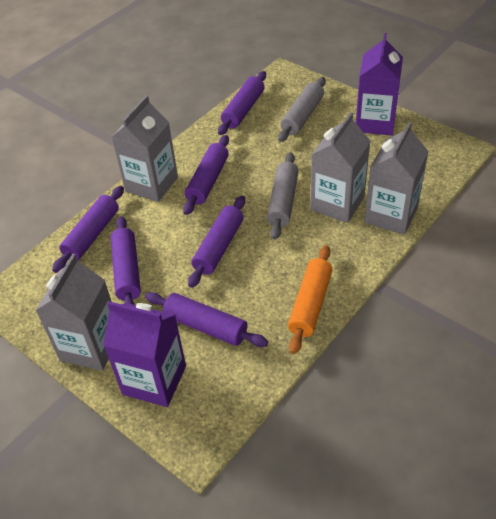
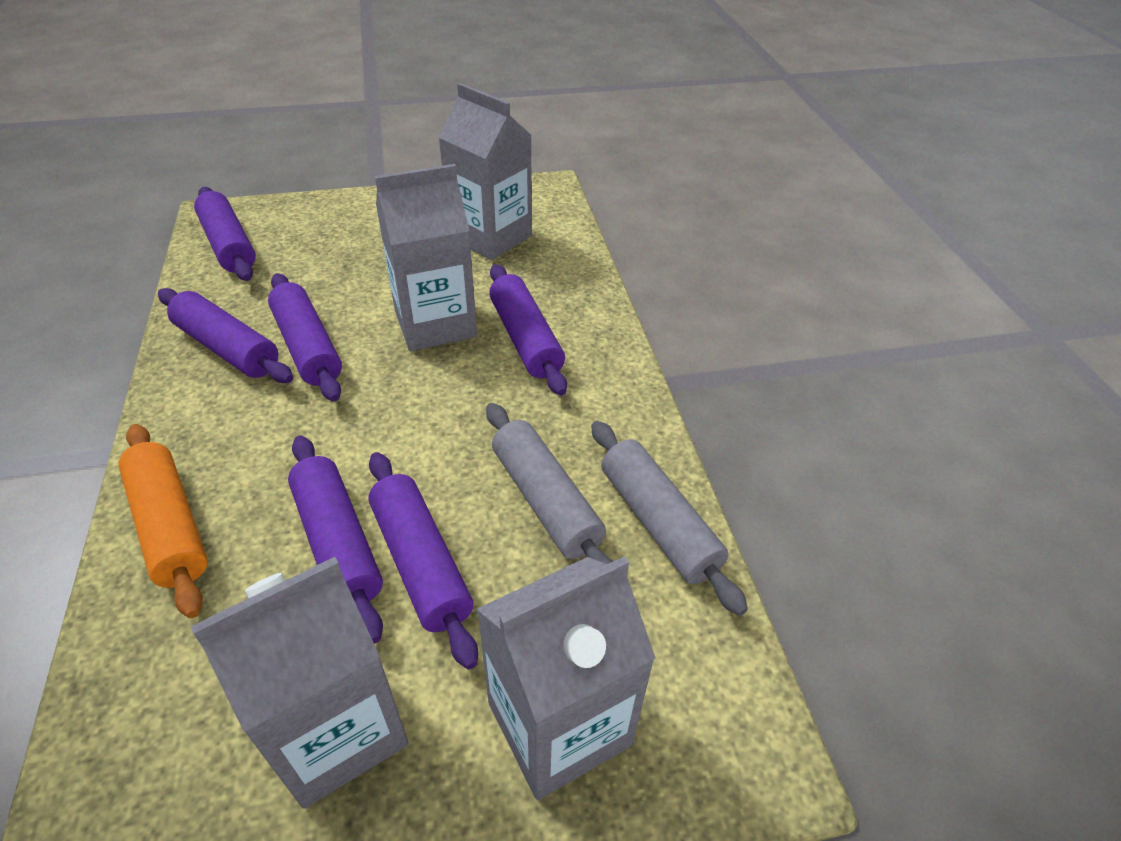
purple carton: [103,301,186,407] [356,33,403,136] = 2 -> none = 0

